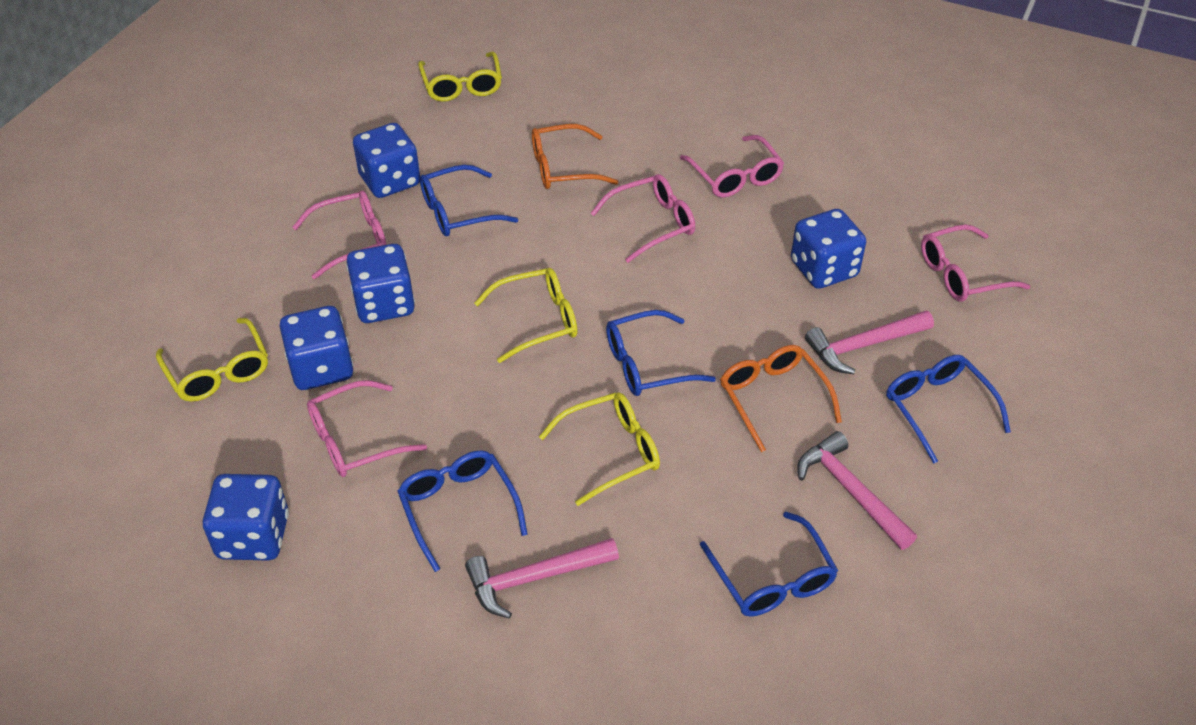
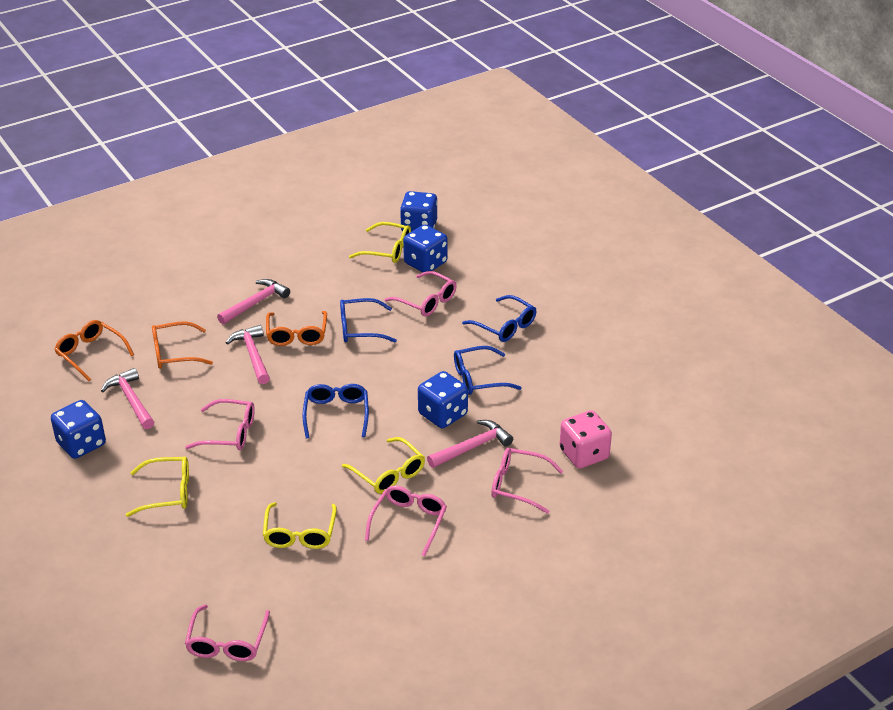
blue dice: [203,474,289,561] [280,306,353,390] [346,244,415,323] [353,123,420,198] [791,209,866,289] = 5 -> [51,400,106,459] [400,191,438,232] [403,224,448,272] [418,371,468,428] = 4
blue glasses: [397,451,528,572] [420,165,518,236] [606,310,716,396] [700,512,838,617] [886,355,1011,464] = 5 -> [303,384,369,438] [340,298,397,342] [454,346,522,395] [462,295,536,342] = 4
orange glasses: [532,124,618,189] [720,345,842,452] = 2 -> [54,320,134,381] [152,321,213,369] [266,311,327,346] = 3
pink dice: none = 0 -> [559,410,612,468] = 1
pink hammer: [465,538,619,619] [797,431,917,550] [805,311,934,374] = 3 -> [101,368,154,429] [217,279,290,324] [226,325,270,384] [427,420,513,468] = 4

